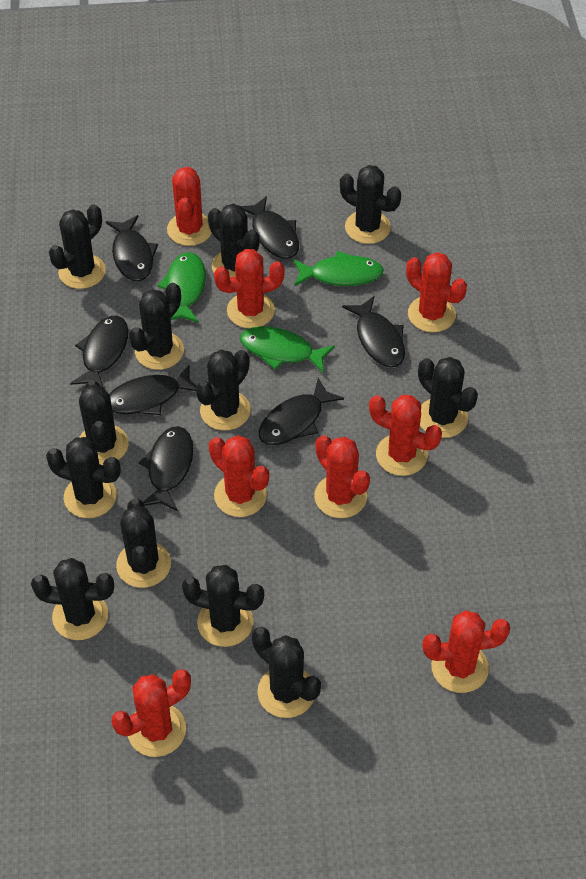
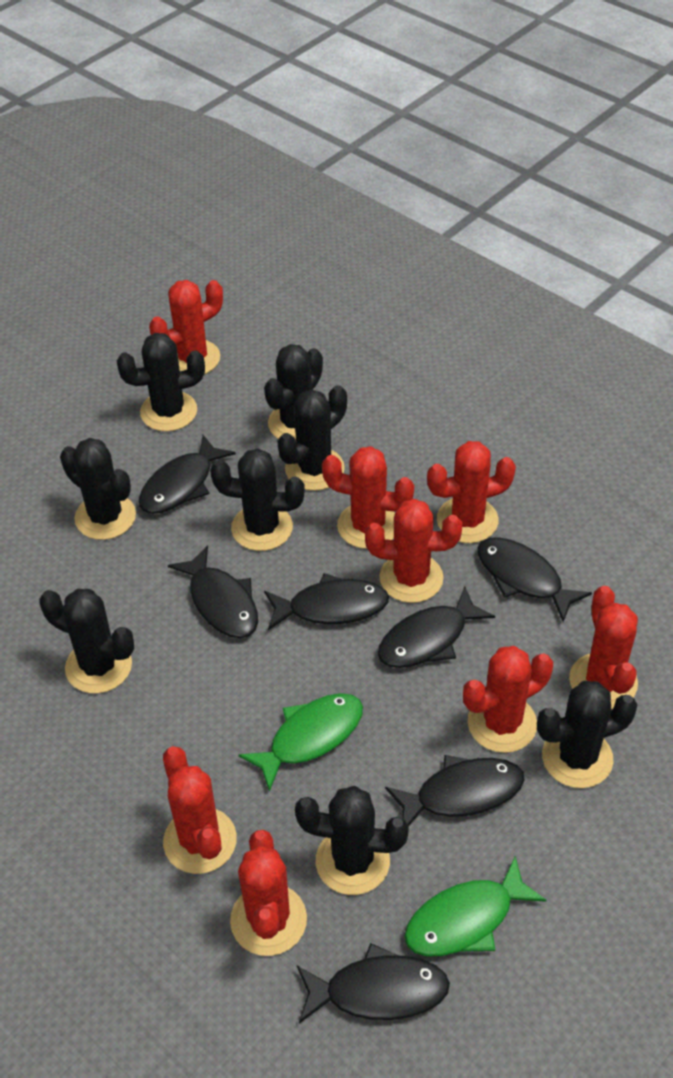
black cactus: [31,558,114,640] [46,437,121,518] [49,204,106,289] [79,380,128,465] [116,498,171,588] [129,283,184,370] [182,565,264,647] [196,350,251,431] [208,204,260,277] [252,627,321,718] [340,165,401,244] [418,357,478,438] = 12 -> [39,589,134,693] [60,438,136,540] [117,333,205,432] [210,448,305,551] [264,344,323,439] [277,385,347,491] [295,786,409,895] [537,681,638,788] = 8
green fish: [157,252,206,323] [240,326,335,374] [293,251,384,286] = 3 -> [239,693,363,792] [404,856,547,956] = 2

